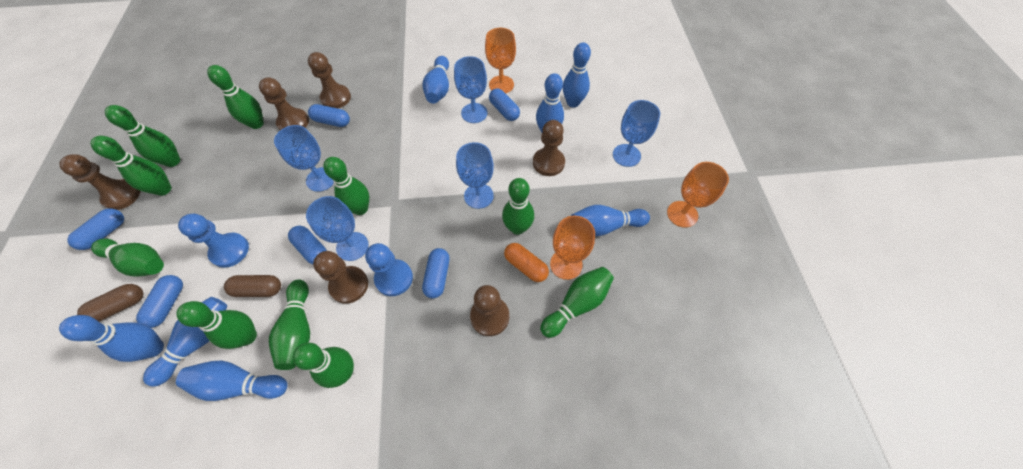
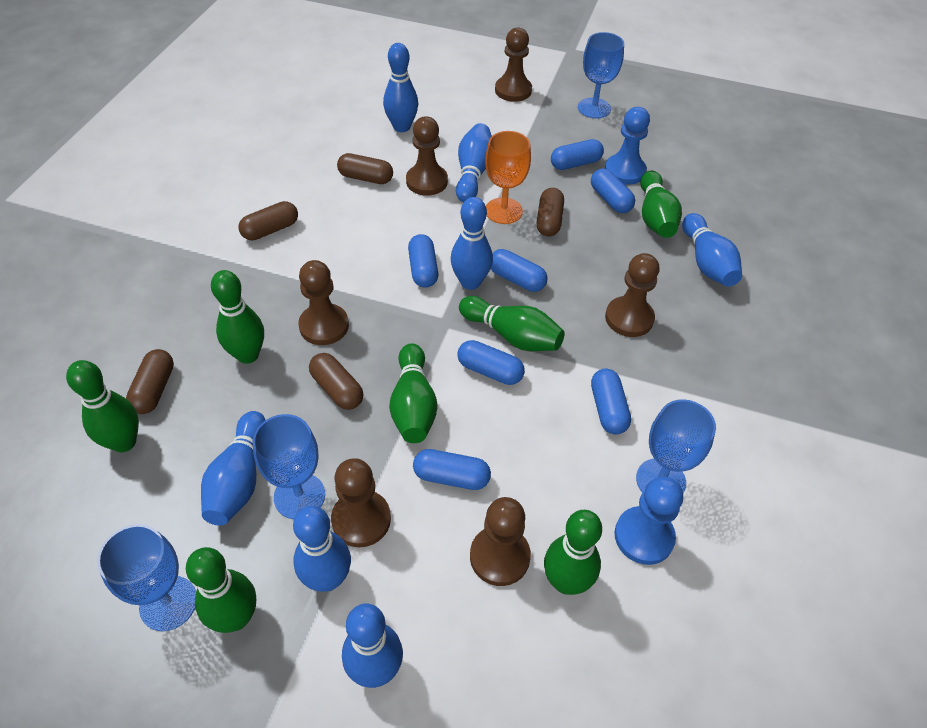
blue capsule: [67,209,124,250] [136,275,183,328] [288,226,327,264] [308,104,350,127] [422,248,450,299] [489,88,520,121] = 6 -> [408,234,438,288] [413,449,491,490] [458,340,525,385] [491,249,548,292] [551,139,604,170] [591,168,635,213] [591,369,631,434] = 7
blue goblet: [274,125,334,192] [306,196,369,261] [454,56,488,123] [456,142,494,209] [613,100,660,167] = 5 -> [97,524,196,631] [253,414,325,519] [578,32,624,119] [636,399,716,494] = 4
brown capsule: [77,284,143,322] [224,275,281,297] = 2 -> [126,349,174,414] [239,201,298,240] [309,353,363,410] [337,153,393,184] [537,188,564,236] = 5
green bowling pin: [91,136,172,196] [91,238,164,277] [105,105,180,167] [177,301,257,349] [207,65,264,129] [269,280,310,370] [292,343,354,388] [323,157,369,215] [502,178,534,235] [540,267,614,338] = 10 -> [66,360,139,452] [186,547,256,633] [211,270,264,364] [389,343,438,443] [459,296,565,351] [544,510,602,595] [640,171,682,238] = 7
orange capsule: [504,243,549,282] = 1 -> none = 0
orange goblet: [485,28,516,93] [550,216,595,280] [667,162,729,228] = 3 -> [485,131,531,224] = 1

